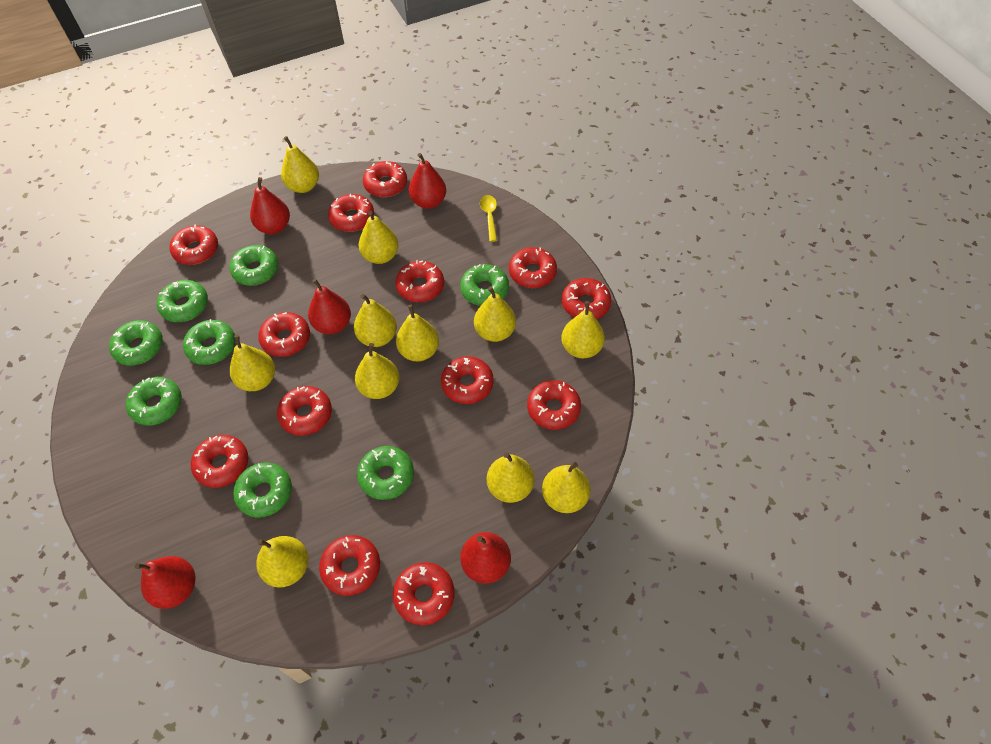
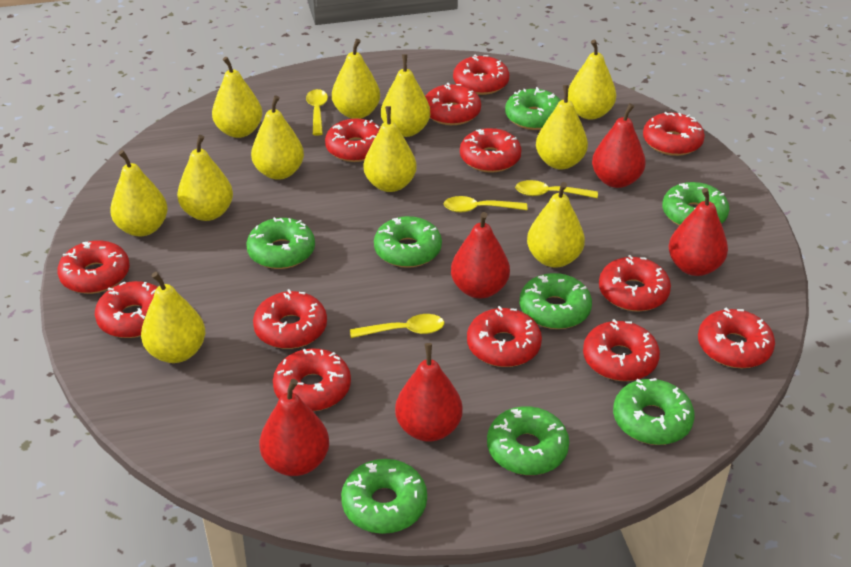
yellow spoon: [480,195,497,242] = 1 -> [306,89,328,136] [350,314,444,338] [444,196,527,212] [515,180,598,198] = 4

